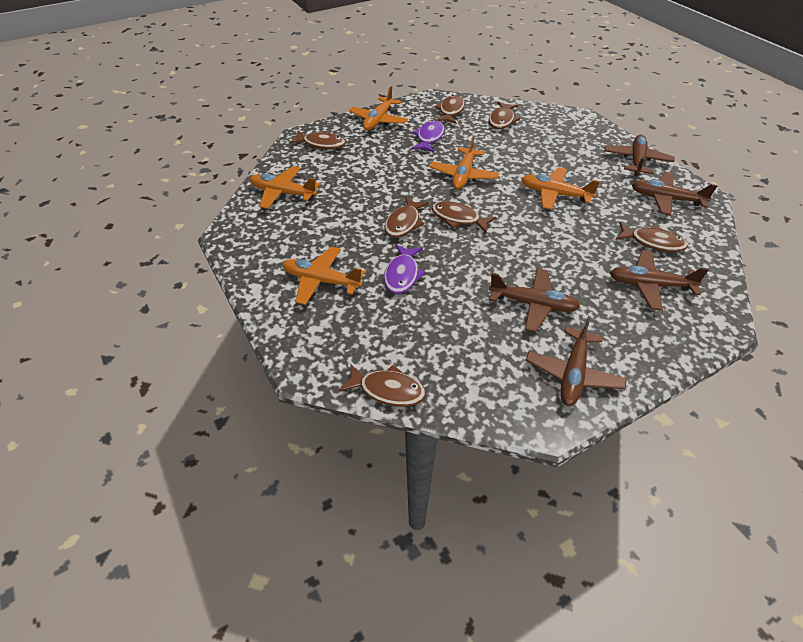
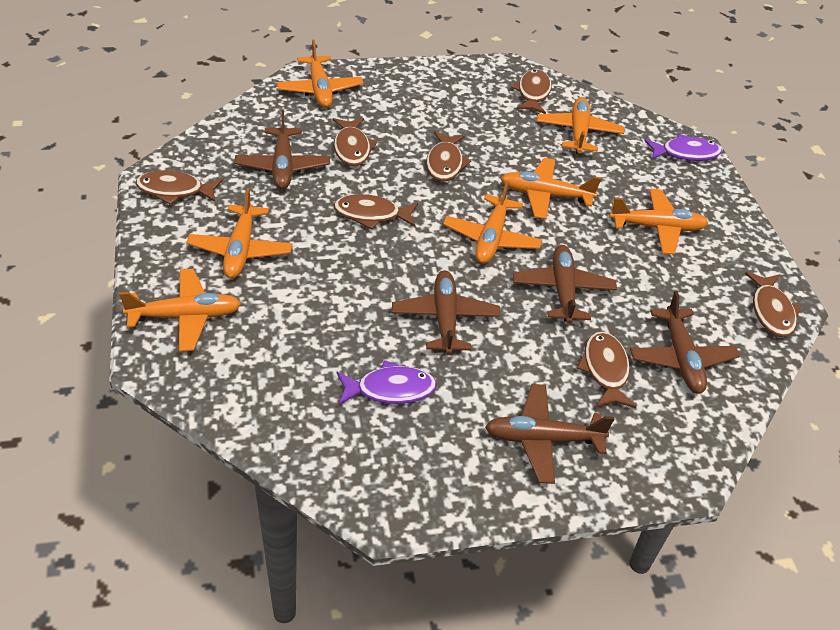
orange plane: [250,166,320,209] [282,246,365,305] [349,86,408,130] [429,135,499,190] [522,167,600,210] = 5 -> [119,269,241,352] [186,188,292,278] [277,39,363,108] [443,181,542,264] [500,158,601,219] [537,97,624,154] [609,189,708,255] = 7

